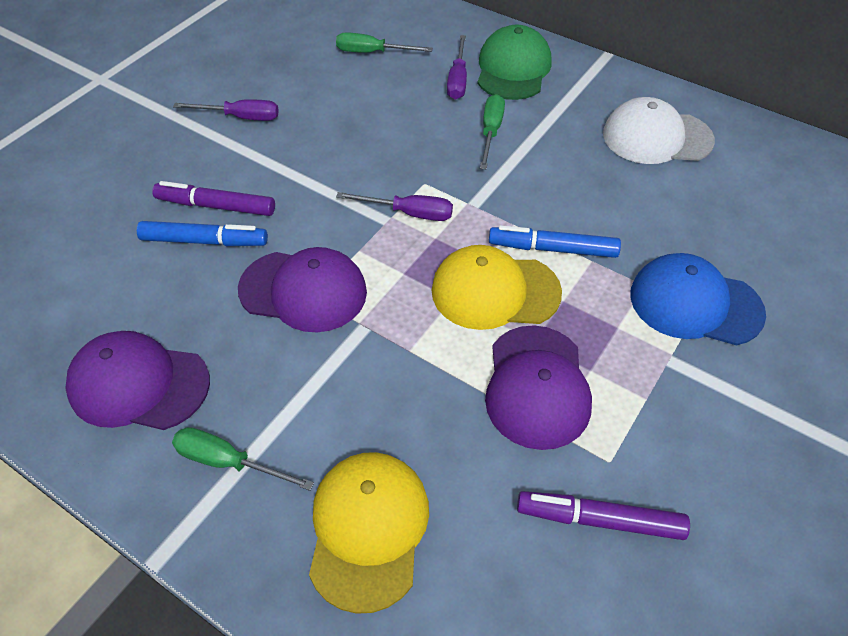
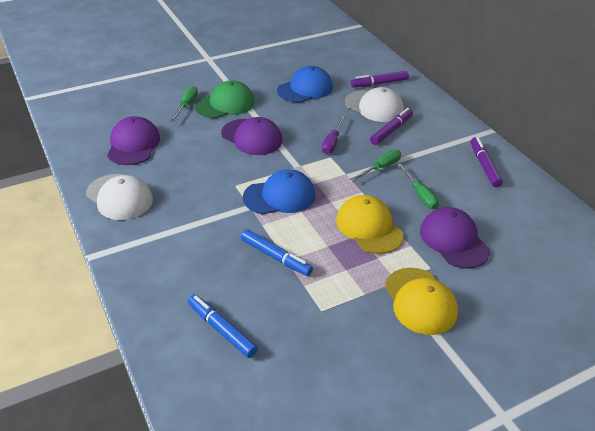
blue cap: [630,253,766,345] = 1 -> [243,169,315,214] [277,66,333,103] = 2
purple marker: [152,181,275,216] [517,491,690,540] = 2 -> [351,71,409,88] [370,108,413,145] [471,137,503,187] = 3
purple screwdriver: [173,99,279,121] [336,192,453,221] [447,35,467,100] = 3 -> [322,116,345,154] = 1
white cap: [603,97,715,164] = 1 -> [86,174,153,220] [345,87,404,122] = 2

